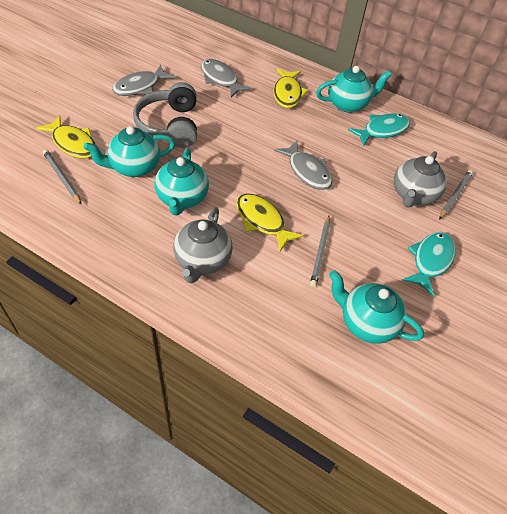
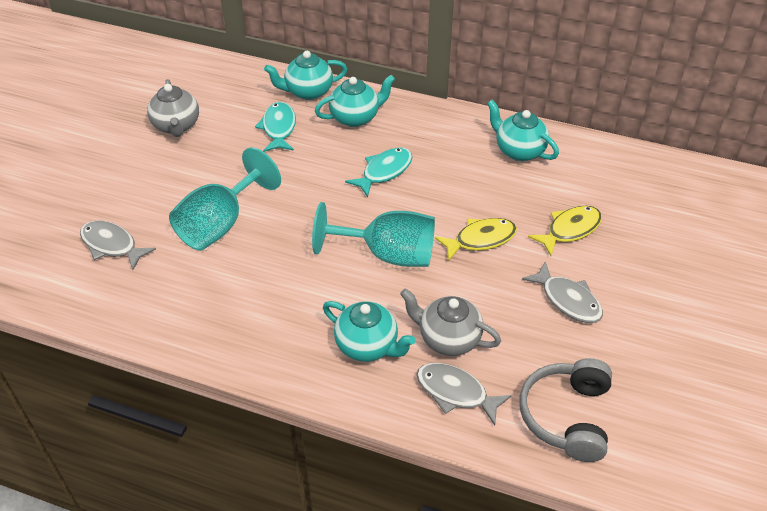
grey pencil: [43,149,82,205] [310,216,330,287] [439,170,473,220] = 3 -> none = 0
turquoise goblet: none = 0 -> [169,147,281,251] [312,202,435,267] = 2
yellow fish: [36,115,96,158] [236,194,304,251] [273,68,308,108] = 3 -> [435,218,517,260] [528,206,602,256] = 2

